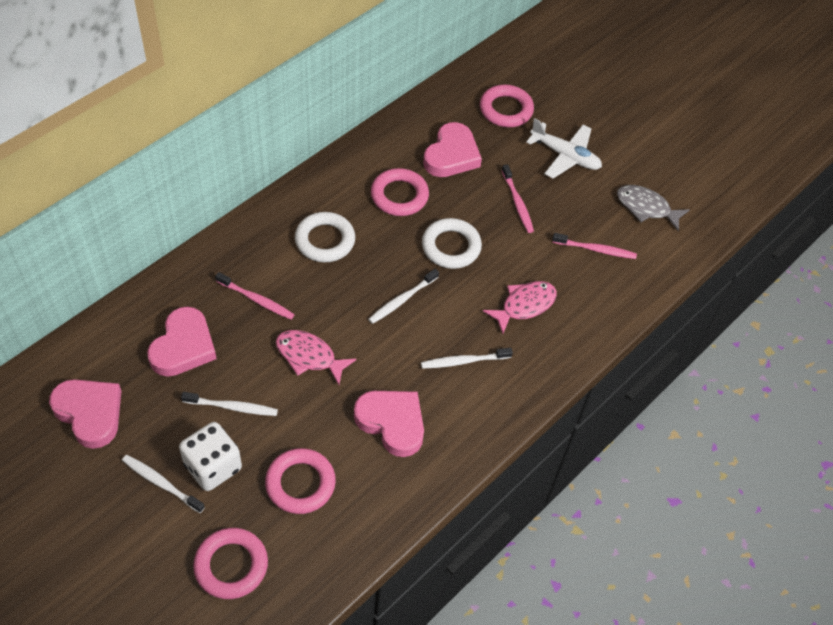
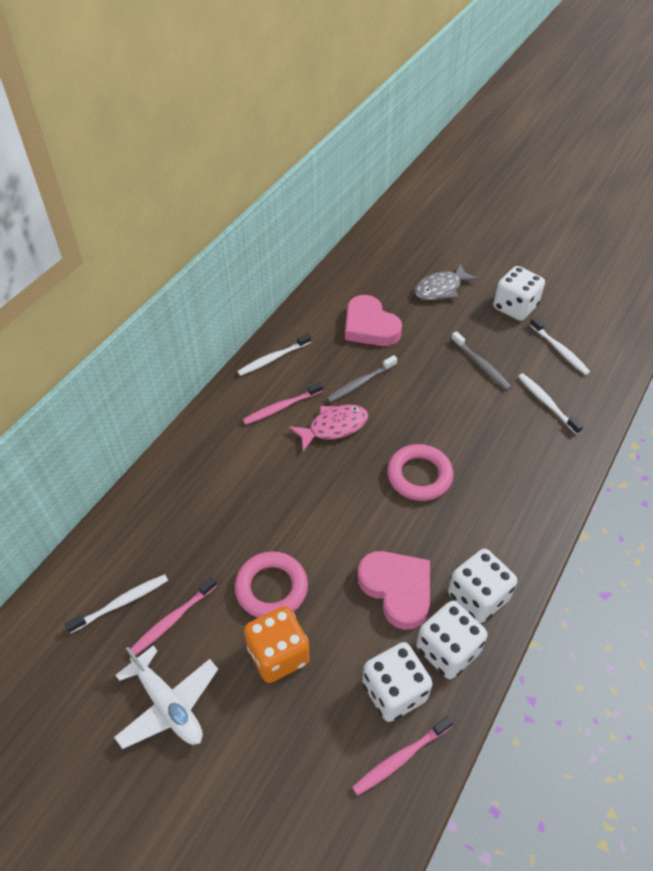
grey toothbrush: none = 0 -> [327,355,397,403] [451,331,512,390] = 2
orange dice: none = 0 -> [244,606,310,683] = 1
pink fish: [276,330,357,385] [483,281,557,334] = 2 -> [289,404,368,451] = 1
pink heart: [49,379,121,449] [147,306,216,377] [354,391,424,457] [423,122,482,177] = 4 -> [345,295,402,346] [358,551,430,630] = 2
pink ring: [193,528,268,599] [265,448,336,514] [371,168,429,216] [480,85,534,127] = 4 -> [235,551,308,618] [387,444,454,501] = 2
white dice: [179,422,242,491] = 1 -> [362,642,433,722] [416,601,488,679] [448,549,517,623] [493,266,545,321] = 4
white ring: [295,212,355,263] [422,218,482,269] = 2 -> none = 0

